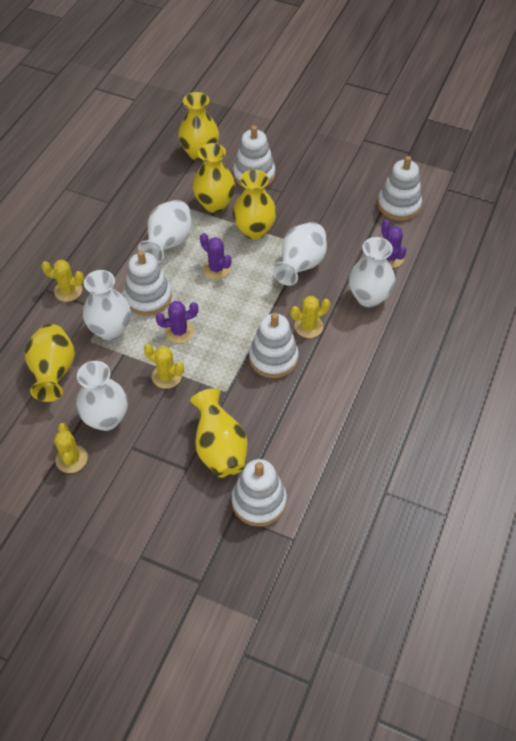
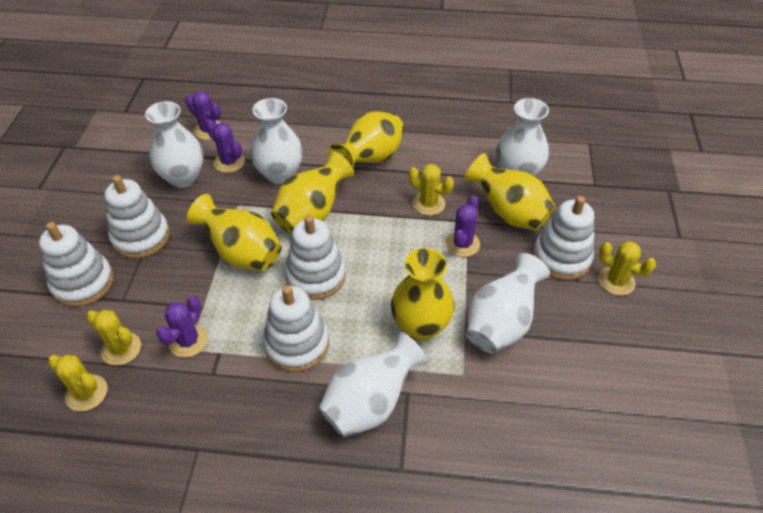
purple cactus: [155,301,199,343] [200,233,232,279] [381,220,407,268] = 3 -> [156,296,208,358] [185,91,221,140] [206,119,245,173] [445,195,480,257] = 4

